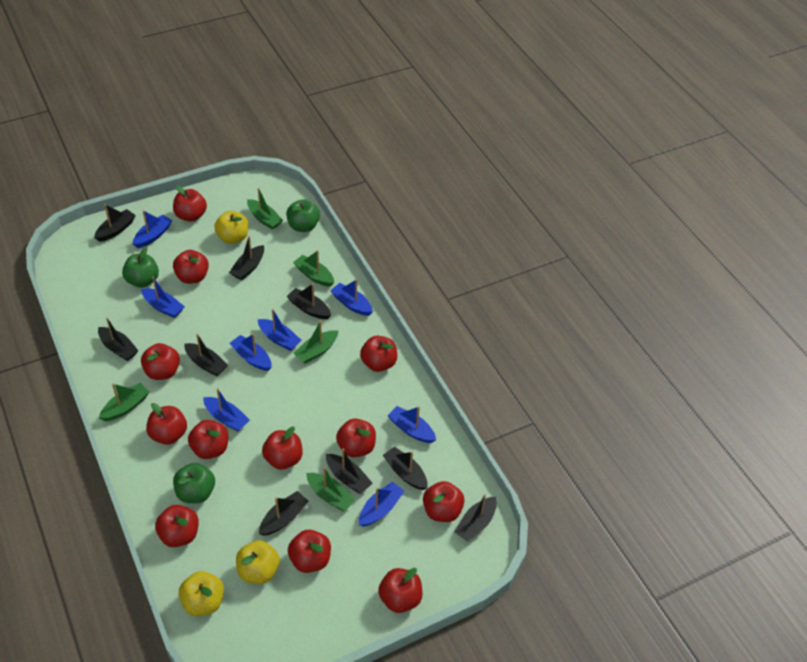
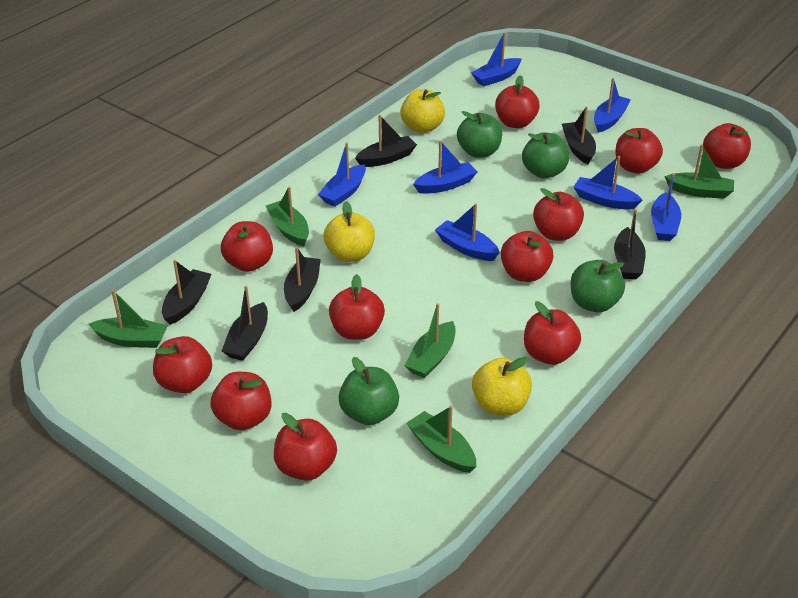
black boat: [94,204,136,242] [98,317,138,361] [184,333,228,376] [229,236,264,280] [259,491,308,536] [287,283,331,319] [326,448,373,494] [383,446,428,490] [455,494,497,542] = 9 -> [162,260,211,325] [222,286,268,361] [284,247,321,312] [355,115,417,167] [562,107,596,164] [614,209,646,279] = 6
blue boat: [133,210,172,248] [141,277,185,318] [203,388,250,432] [229,334,272,371] [258,309,302,351] [330,279,373,316] [359,482,404,527] [387,406,436,443] = 8 -> [318,142,366,207] [413,141,477,194] [435,203,500,261] [471,32,522,86] [574,156,642,210] [594,78,631,133] [651,173,681,241] = 7
green apple: [122,247,159,288] [173,463,215,503] [286,199,320,232] = 3 -> [338,357,399,425] [457,111,502,158] [522,132,569,178] [571,260,625,312] = 4
red apple: [141,343,180,380] [146,403,187,445] [155,505,199,547] [173,186,207,222] [173,250,209,284] [188,420,228,459] [262,427,302,469] [288,530,331,573] [336,419,376,457] [360,336,397,372] [378,568,422,613] [423,481,464,522] = 12 -> [153,336,212,393] [210,372,272,430] [221,221,273,272] [274,413,337,481] [329,274,385,340] [495,75,540,128] [501,231,554,282] [524,301,581,365] [533,188,584,241] [615,128,663,174] [703,123,751,169] = 11

